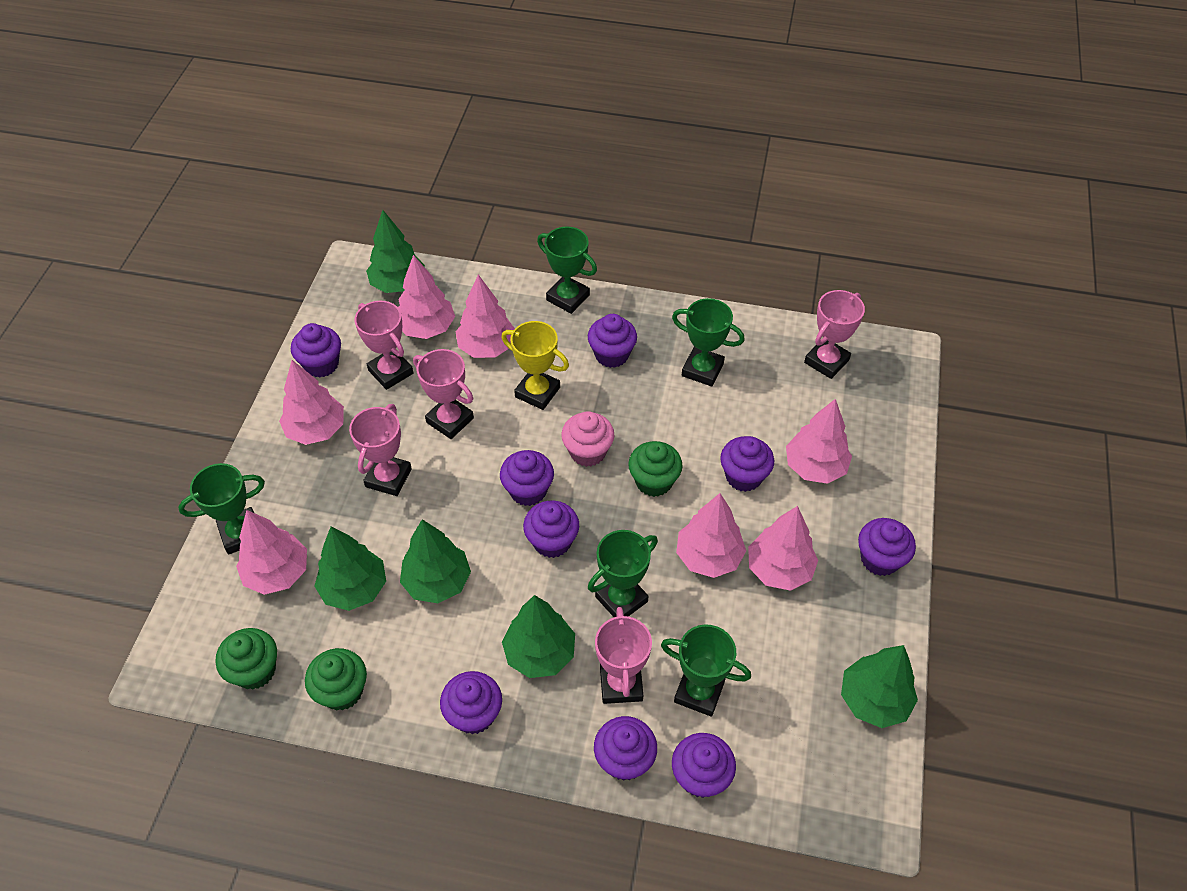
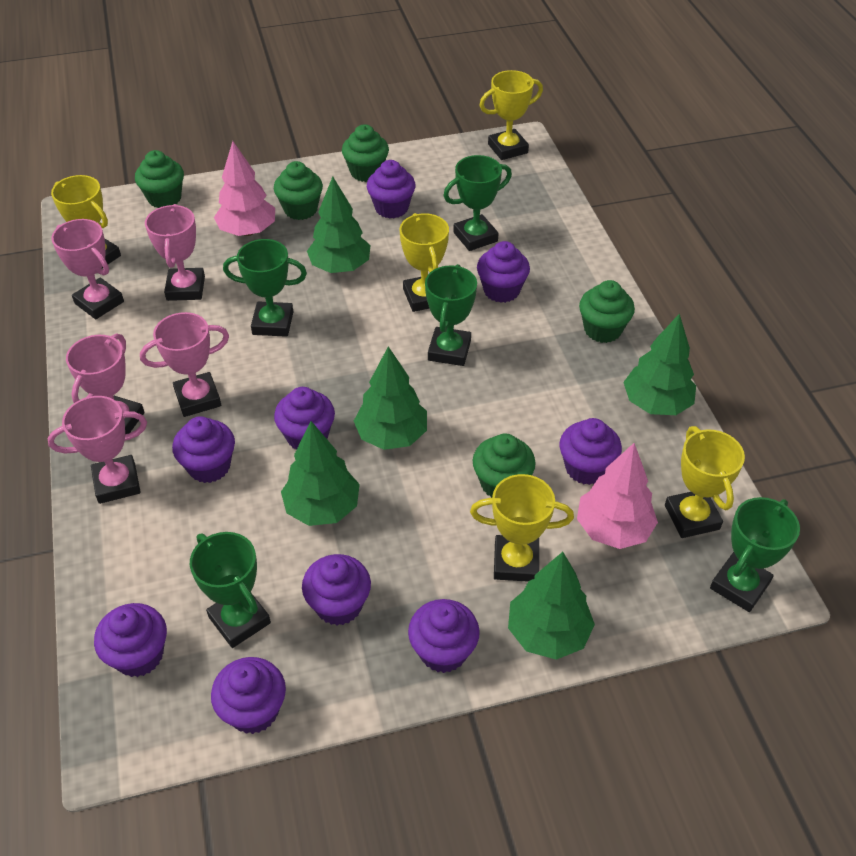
green cupcake: [216,628,277,690] [305,648,367,711] [628,441,683,497] = 3 -> [135,150,184,208] [274,161,323,220] [342,124,389,182] [473,433,536,498] [579,280,635,343] = 5
pink cupcake: [561,411,615,467] = 1 -> none = 0
pink tree: [236,510,307,595] [279,360,344,445] [398,255,455,339] [455,275,515,358] [676,493,746,578] [748,506,818,591] [786,399,852,484] = 7 -> [214,141,275,236] [577,443,658,549] = 2
yellow trophy: [501,321,569,410] = 1 -> [51,175,121,269] [400,213,449,312] [470,474,574,582] [479,70,543,160] [665,426,745,538] = 5

